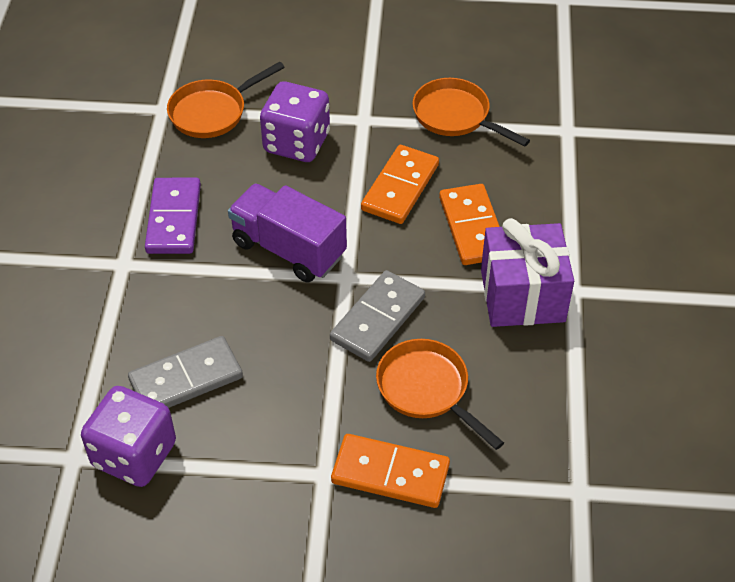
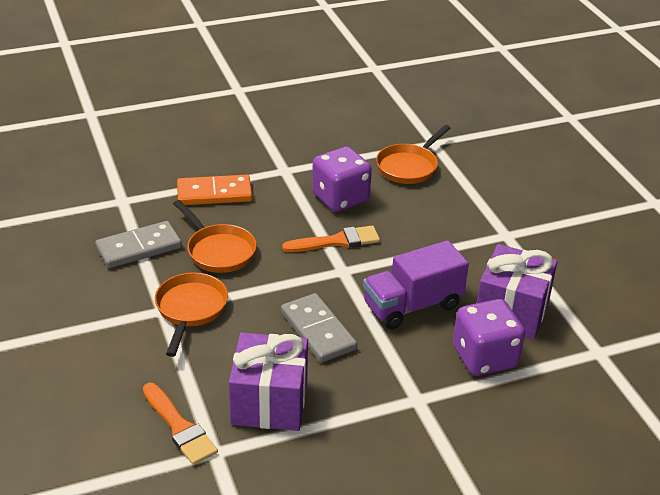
orange brush: none = 0 -> [143,383,218,465] [282,226,380,252] = 2
orange domino: [331,434,450,508] [361,145,439,224] [439,184,500,265] = 3 -> [177,175,252,205] = 1
purple domino: [145,178,201,254] = 1 -> none = 0
purple gift: [481,218,574,327] = 1 -> [229,332,308,431] [477,244,558,339] = 2

